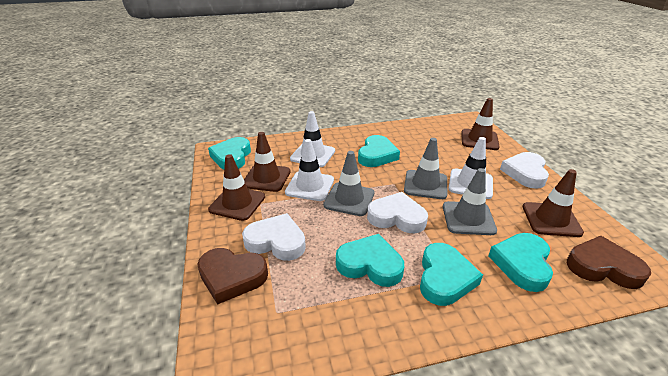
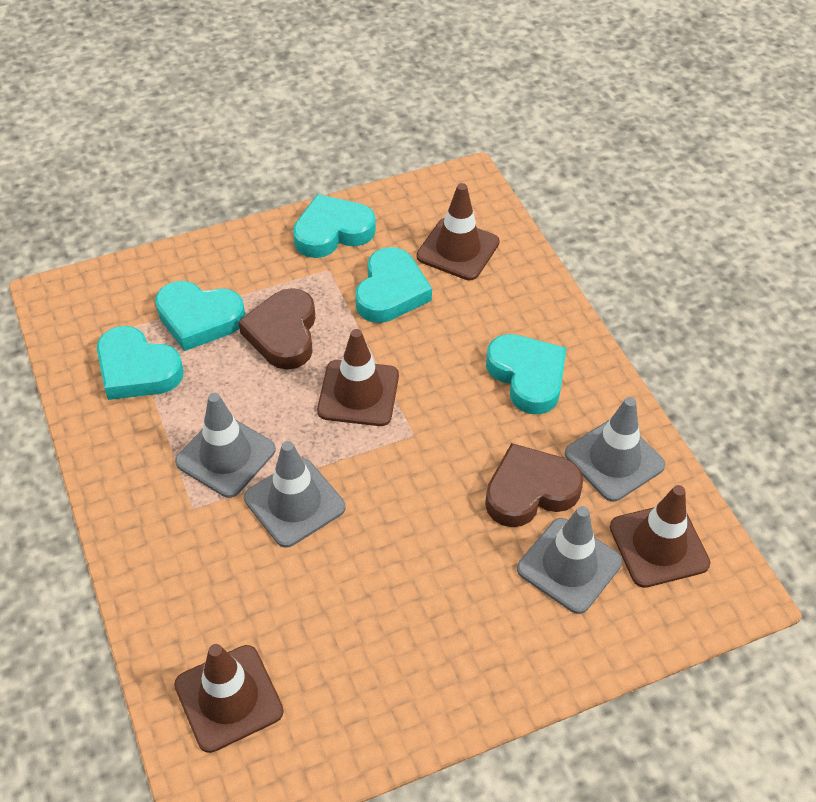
grey traffic cone: [323,151,375,216] [404,138,447,199] [443,168,497,235] = 3 -> [175,393,276,498] [244,441,345,548] [517,506,622,614] [565,397,665,502] = 4
white heart: [242,213,306,261] [367,192,428,233] [500,152,549,189] = 3 -> none = 0
white traffic cone: [285,139,334,201] [290,111,335,167] [449,137,493,199] = 3 -> none = 0

